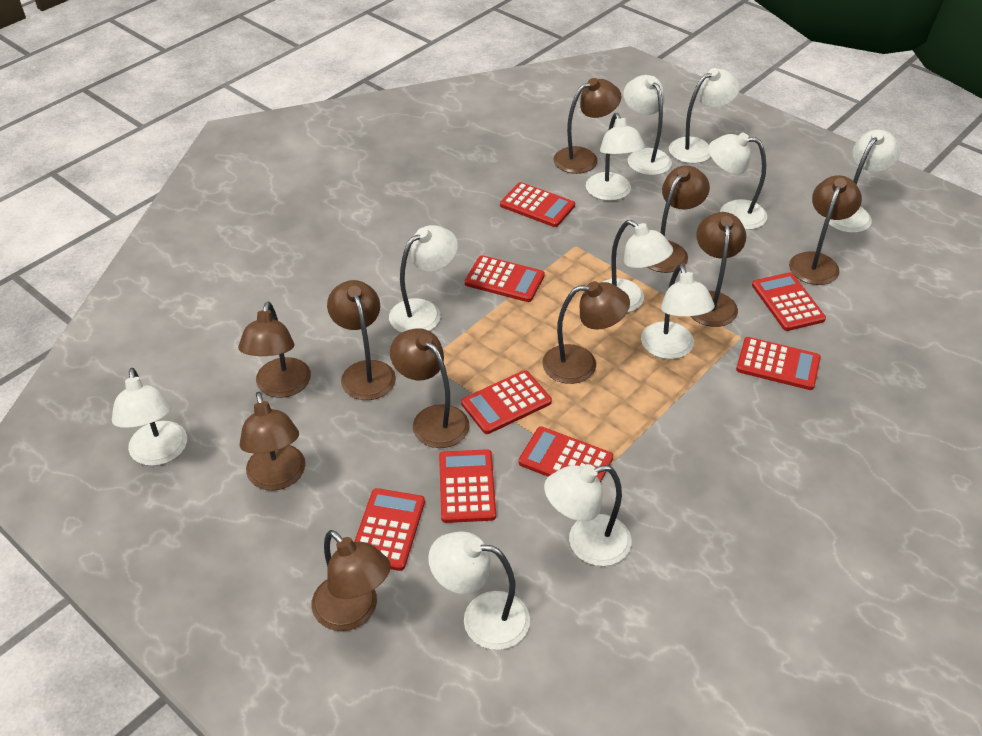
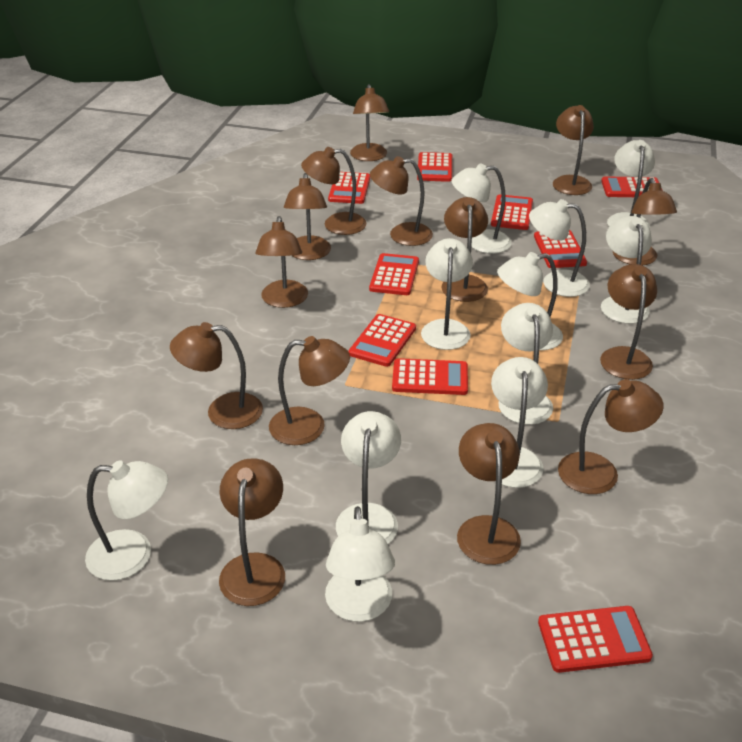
brown lamp: [238,301,311,398] [240,392,305,491] [312,530,391,631] [327,280,396,400] [390,328,470,448] [542,281,630,384] [553,78,621,174] [648,165,710,273] [690,212,746,327] [789,175,862,285] = 10 -> [170,322,263,429] [219,459,285,606] [256,216,308,308] [269,336,350,445] [284,173,331,260] [301,147,366,235] [350,84,389,161] [370,156,433,246] [442,197,488,302] [457,423,521,565] [553,105,594,195] [558,379,664,494] [600,264,657,380] [612,178,677,265] = 14
red calculator: [354,488,425,571] [439,449,496,523] [461,370,552,434] [465,255,545,302] [500,182,575,227] [519,426,613,483] [736,337,821,390] [752,272,826,331] = 8 -> [328,172,370,204] [349,314,416,367] [369,253,419,295] [392,358,468,395] [417,152,452,182] [491,194,533,230] [534,230,587,268] [538,606,653,673] [601,176,663,197] = 9

